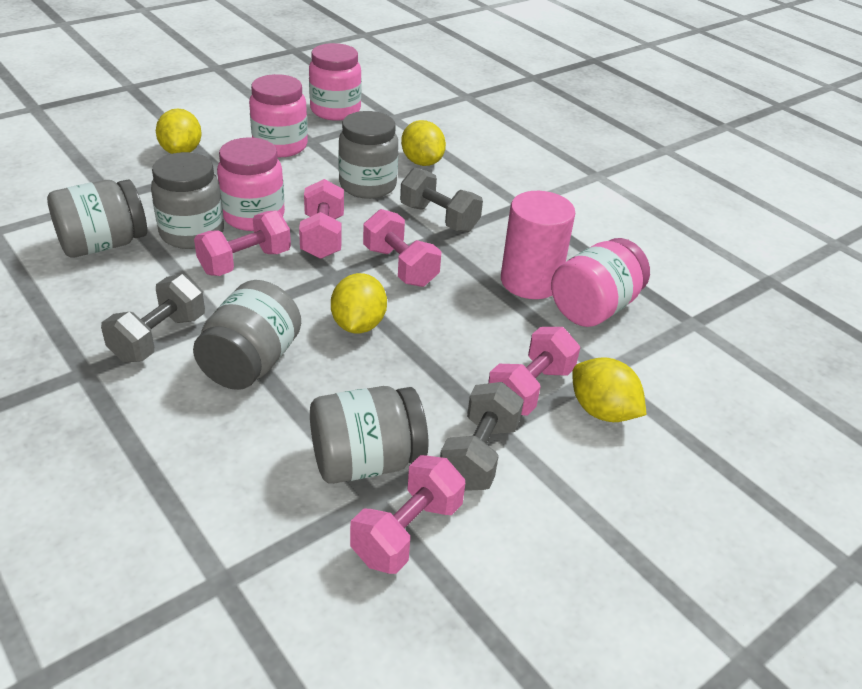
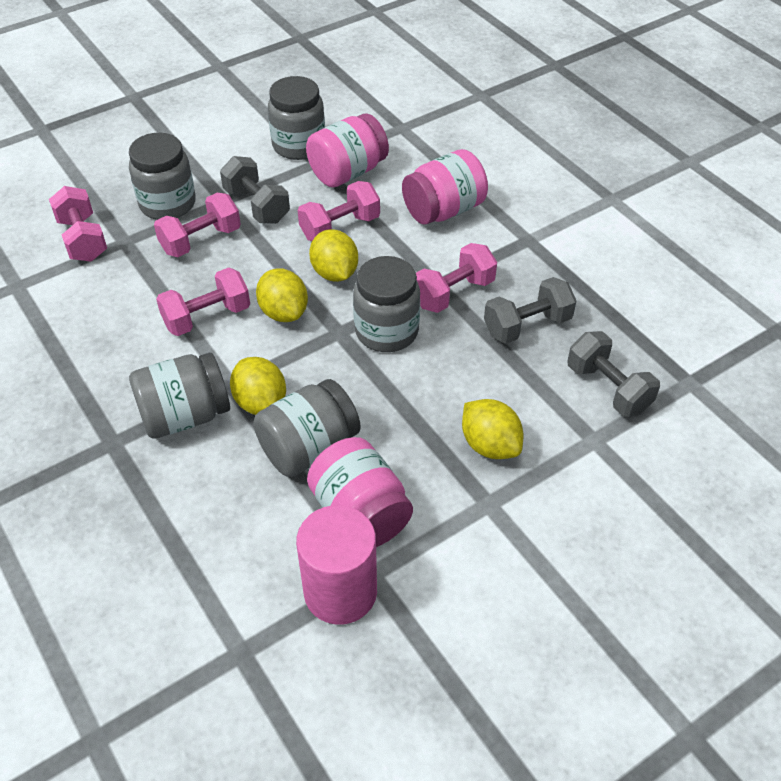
pink jar: [217,137,285,231] [249,74,308,157] [309,43,361,121] [551,238,650,327] = 4 -> [306,114,389,187] [307,437,413,547] [402,149,488,225] = 3

